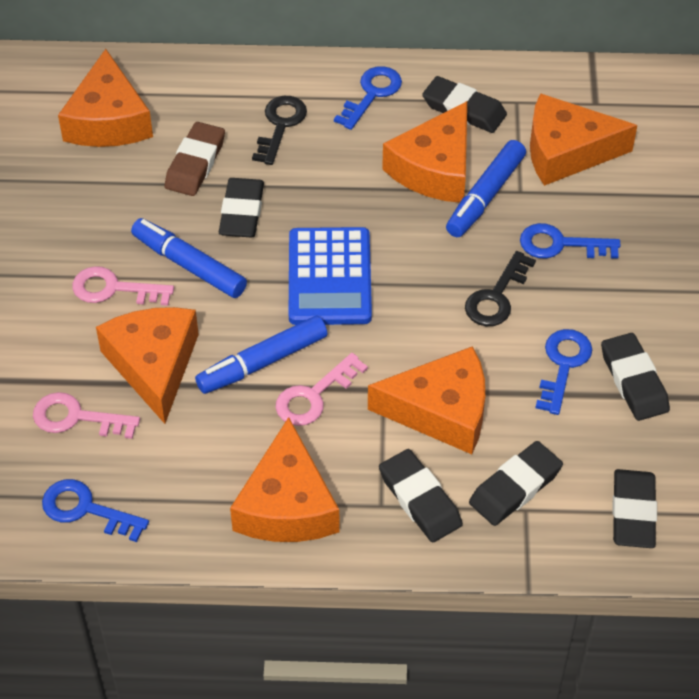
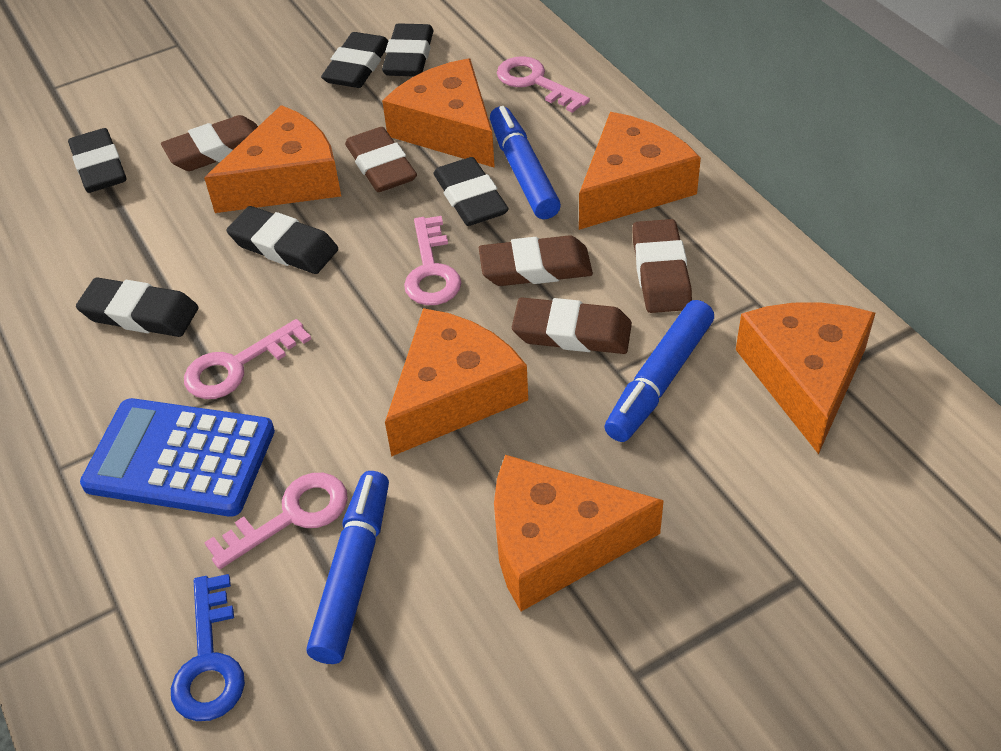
black key: [252,96,307,165] [465,251,536,326] = 2 -> none = 0
blue key: [42,479,149,542] [334,66,402,130] [520,223,621,259] [536,329,592,415] = 4 -> [171,574,245,721] = 1
brown eraser: [165,122,225,196] = 1 -> [161,115,258,171] [345,127,417,192] [479,235,593,286] [512,298,632,354] [632,219,692,313] = 5
pink key: [33,392,140,439] [72,266,174,306] [276,353,368,426] = 3 -> [184,319,311,399] [204,473,348,569] [404,216,461,305] [497,56,590,113] = 4

